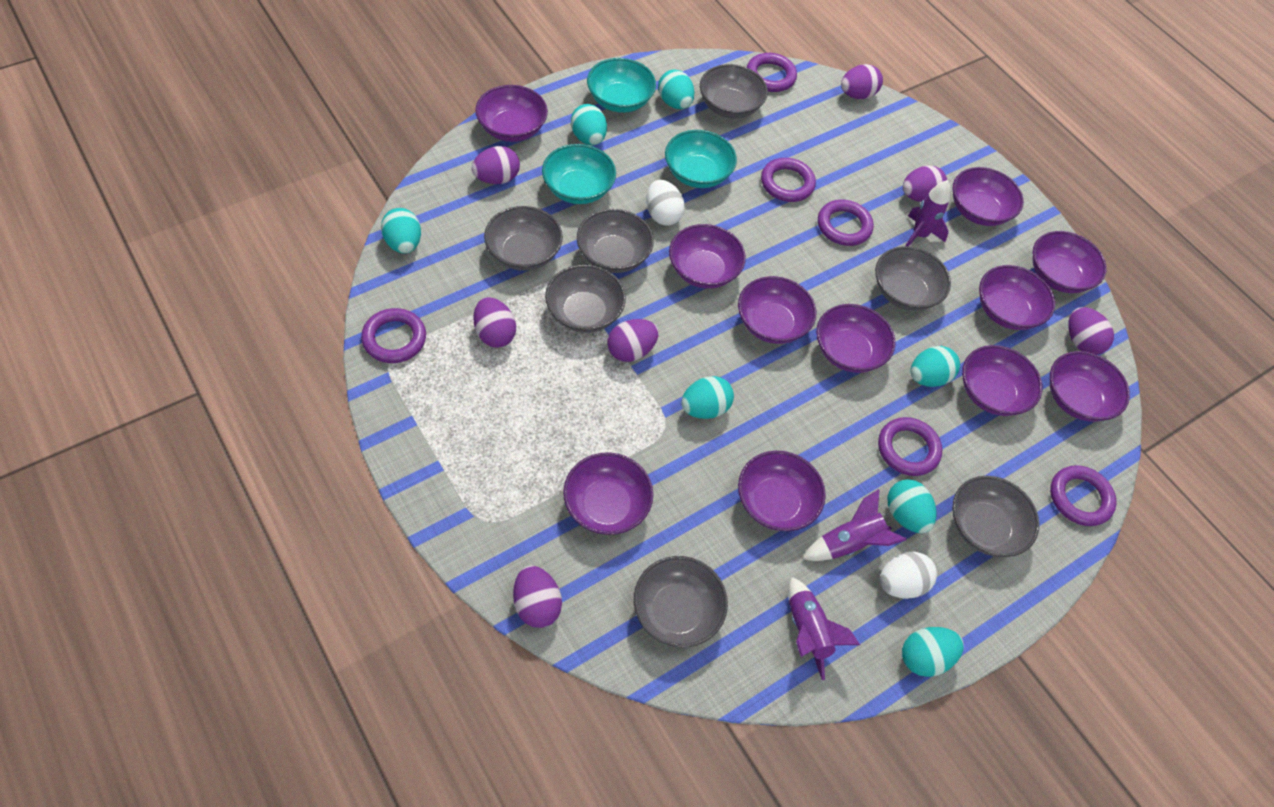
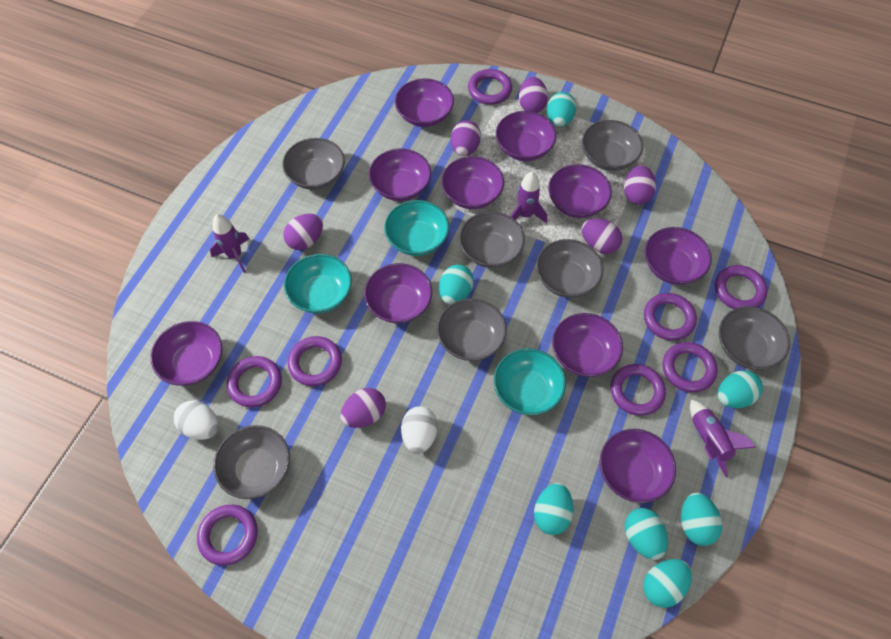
purple bowl: [475,85,548,142] [563,452,653,535] [669,224,746,289] [738,276,816,344] [738,451,826,531] [816,304,896,373] [953,167,1024,226] [962,345,1043,416] [979,265,1055,330] [1032,231,1107,293] [1050,351,1130,422] = 11 -> [151,321,222,386] [364,263,432,323] [369,149,431,201] [395,79,454,127] [441,156,504,209] [496,111,556,161] [548,164,612,218] [552,313,623,377] [599,429,676,503] [645,227,712,285] = 10
purple egg: [472,146,520,184] [474,297,516,348] [513,565,562,628] [607,319,659,362] [841,64,883,99] [903,165,947,202] [1068,307,1114,355] = 7 -> [283,214,323,250] [340,388,386,428] [451,120,481,156] [519,77,548,113] [582,218,622,254] [624,165,656,205] = 6
purple ring: [361,308,426,363] [747,53,797,92] [761,158,816,202] [818,199,874,246] [878,417,942,476] [1050,465,1116,526] = 6 -> [197,505,258,566] [227,356,282,408] [288,336,342,386] [468,69,512,105] [610,364,666,416] [644,293,697,341] [663,342,718,392] [715,265,768,309] = 8

